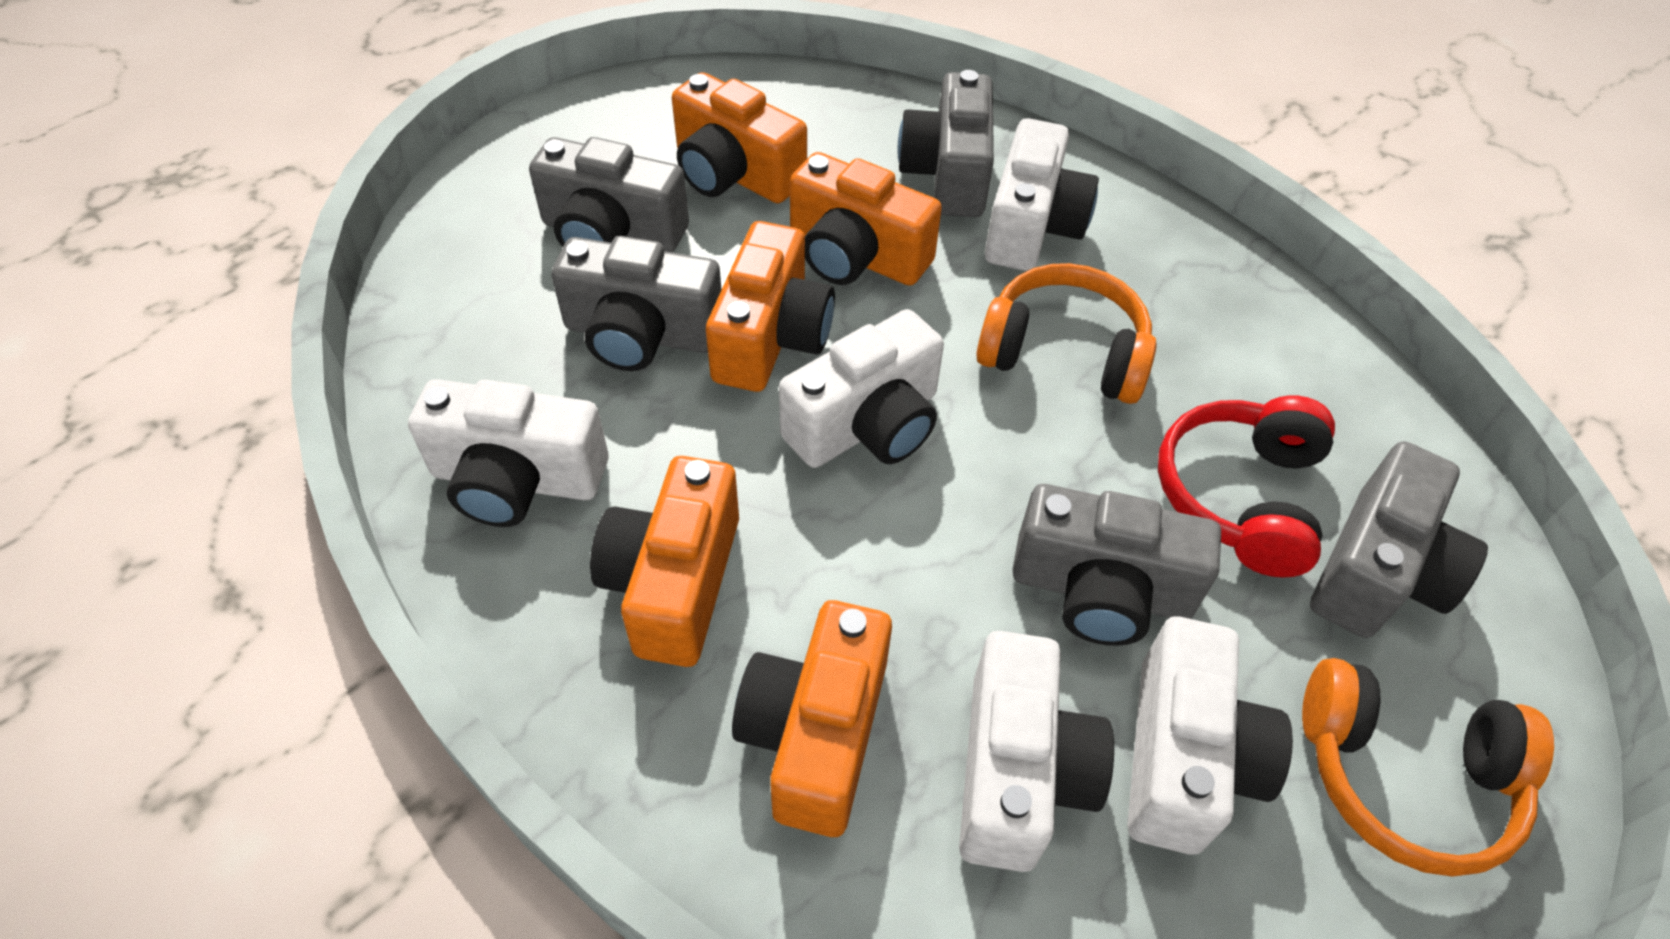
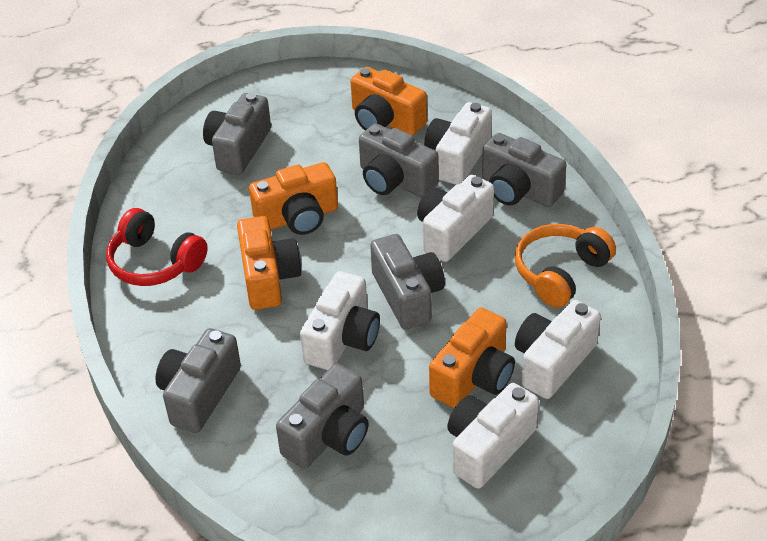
grey camera: [529,137,689,252] [552,236,722,371] [897,70,994,217] [1012,484,1221,646] [1310,441,1488,638] = 5 -> [155,328,241,433] [203,93,271,175] [276,364,369,469] [359,124,439,197] [370,234,445,329] [482,133,566,207] = 6
orange camera: [590,456,739,667] [672,72,807,203] [706,221,835,392] [732,600,892,837] [790,152,942,286] = 5 -> [237,216,302,310] [249,162,338,235] [351,67,427,135] [429,308,515,408] = 4
orange headphones: [976,263,1157,404] [1302,658,1554,877] = 2 -> [515,224,616,308] = 1

